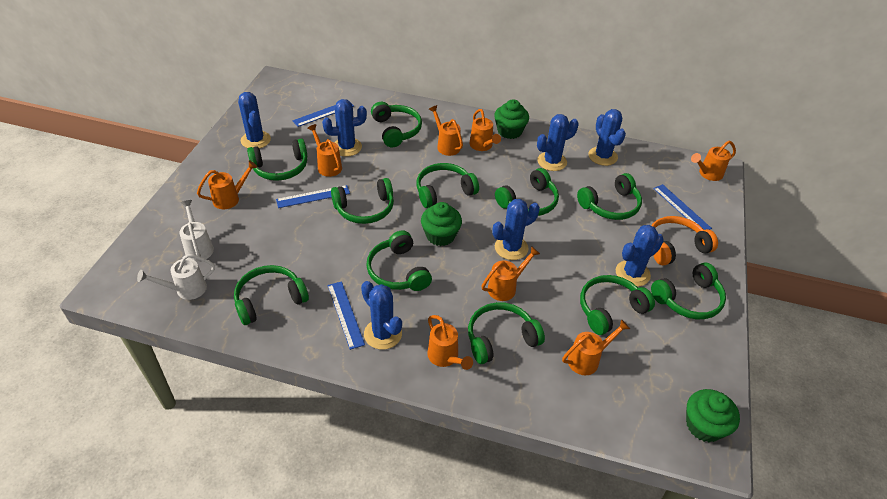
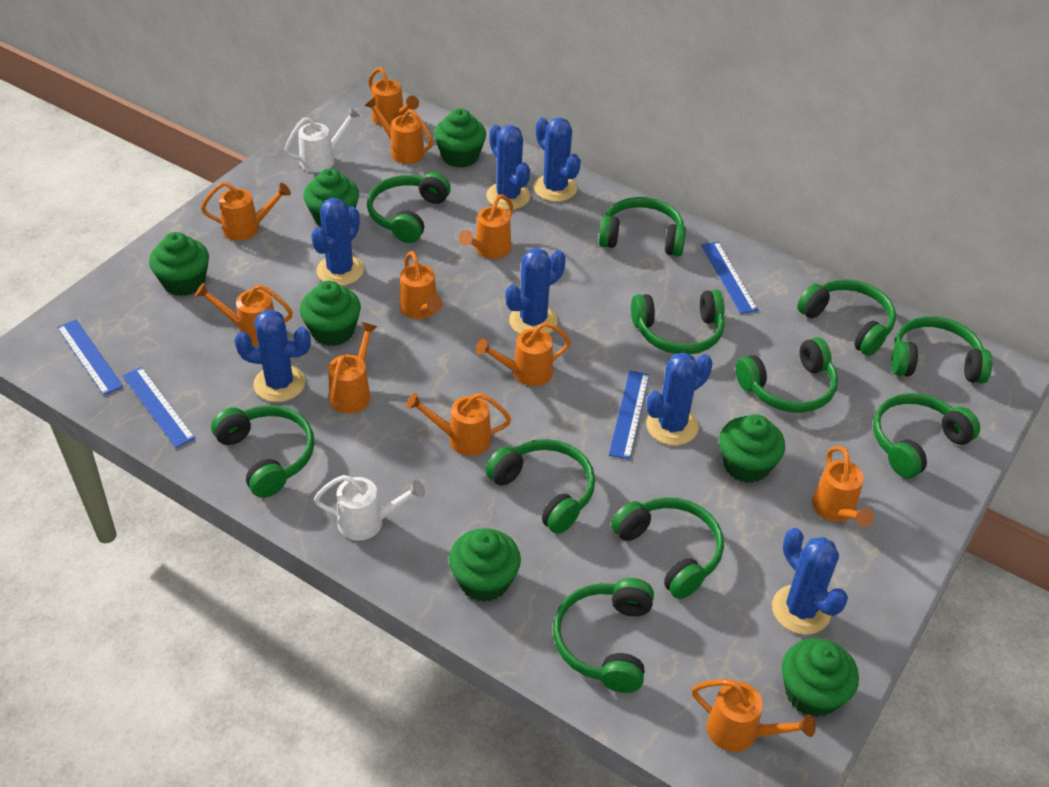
green cupcake: [421,202,462,246] [494,99,529,139] [686,389,740,442] = 3 -> [149,232,209,296] [300,281,361,346] [304,168,359,227] [434,108,486,168] [449,528,521,602] [719,414,785,483] [782,638,859,717] = 7
orange headphones: [651,216,718,266] = 1 -> none = 0
orange watering can: [197,160,257,209] [308,124,342,177] [427,315,473,370] [429,105,463,156] [470,109,501,151] [482,246,540,301] [562,319,630,375] [691,141,736,181] = 8 -> [195,283,293,346] [201,182,291,241] [328,322,377,413] [364,97,433,164] [368,67,419,126] [400,251,443,319] [406,393,511,456] [459,194,514,259] [476,322,571,386] [692,679,816,752] [812,446,874,527] = 11

